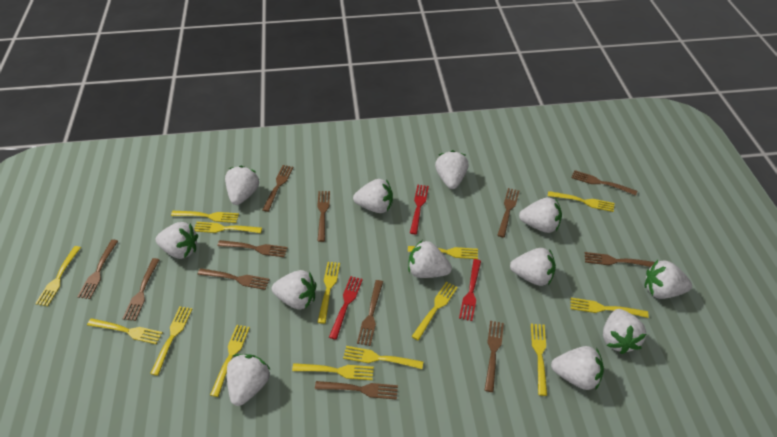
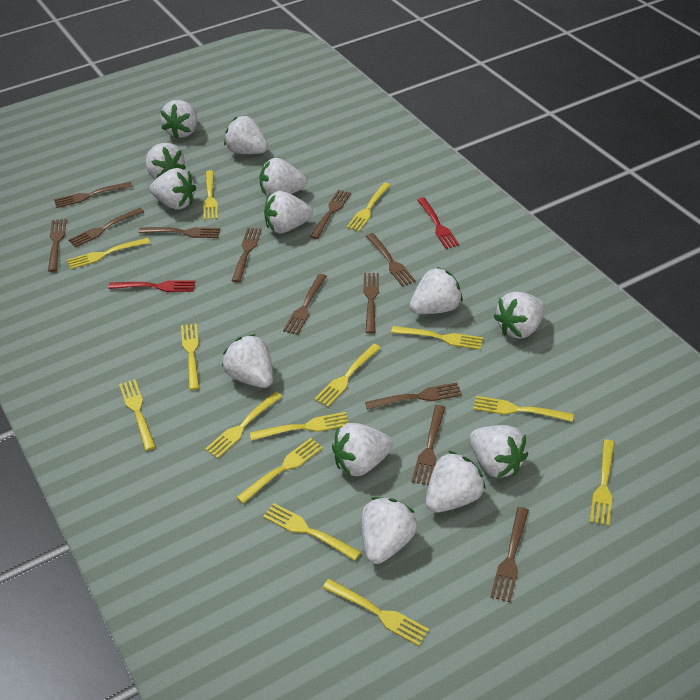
red fork: [329,276,363,340] [410,185,429,234] [459,259,481,321] = 3 -> [108,280,196,292] [417,197,459,249] = 2
white strawberry: [155,222,198,259] [225,166,259,205] [227,354,271,406] [272,270,316,310] [353,179,393,213] [408,240,452,278] [435,150,468,189] [510,248,556,286] [519,197,562,233] [551,346,604,390] [603,309,646,354] [645,260,692,299] = 12 -> [146,143,186,179] [150,168,196,210] [160,100,197,139] [222,334,273,388] [224,116,268,154] [259,158,307,197] [264,191,313,233] [332,423,393,476] [362,497,417,564] [410,267,463,314] [426,451,486,513] [470,425,528,478] [494,292,546,339] = 13

